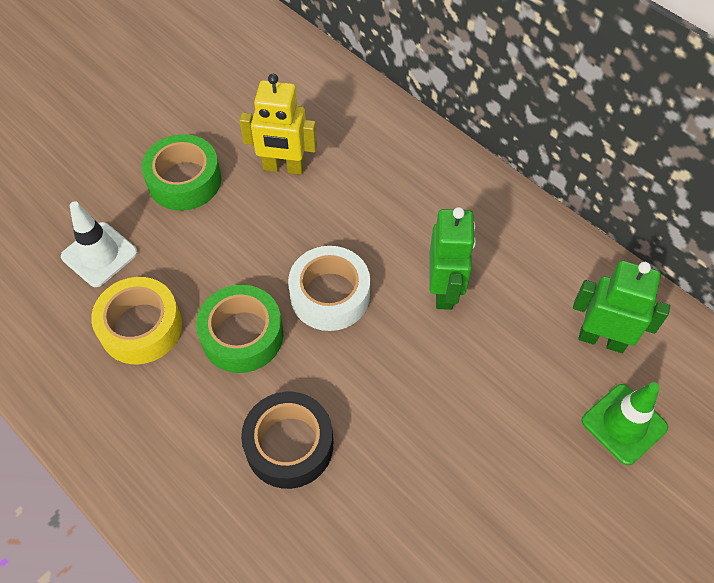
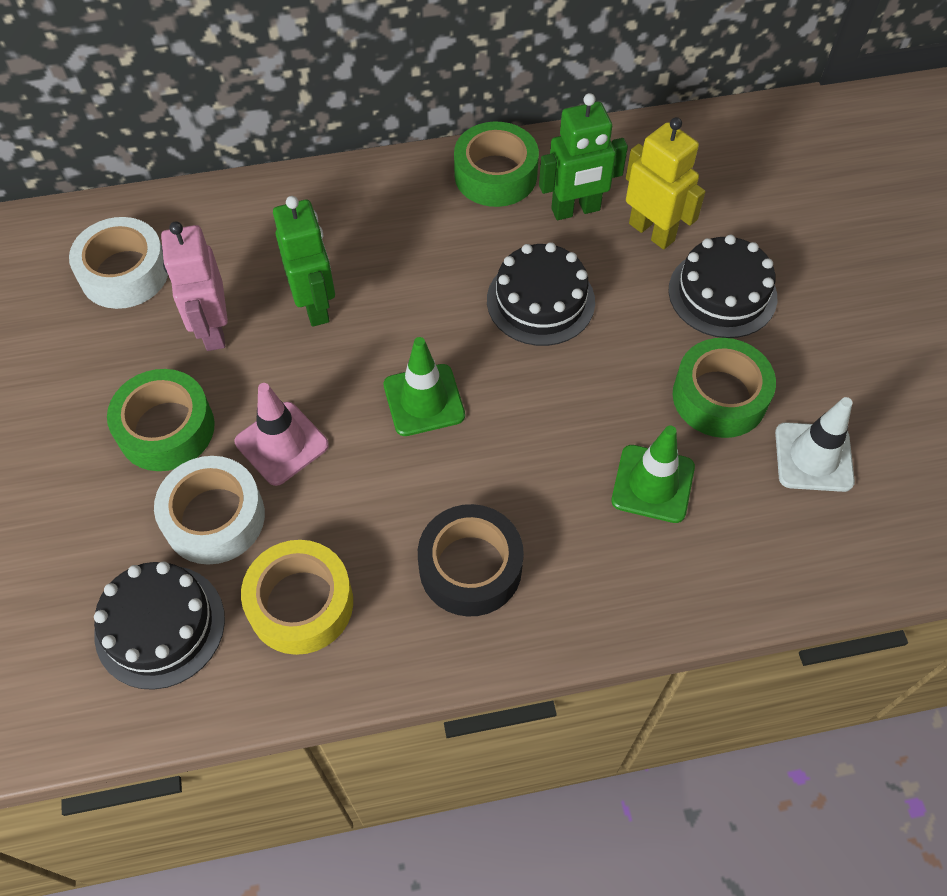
black cake: none = 0 -> [94,562,225,690] [487,242,595,346] [669,235,777,338] = 3
green tape: [142,134,221,211] [196,285,283,373] = 2 -> [107,369,215,471] [454,122,539,207] [673,338,776,438] = 3
green traffic cone: [582,382,668,465] = 1 -> [384,337,465,436] [611,425,695,523] = 2
pink robot: none = 0 -> [161,221,228,351] = 1
pink traffic cone: none = 0 -> [235,383,329,486] = 1
white tape: [288,246,370,331] = 1 -> [69,217,168,309] [154,456,265,565] = 2

